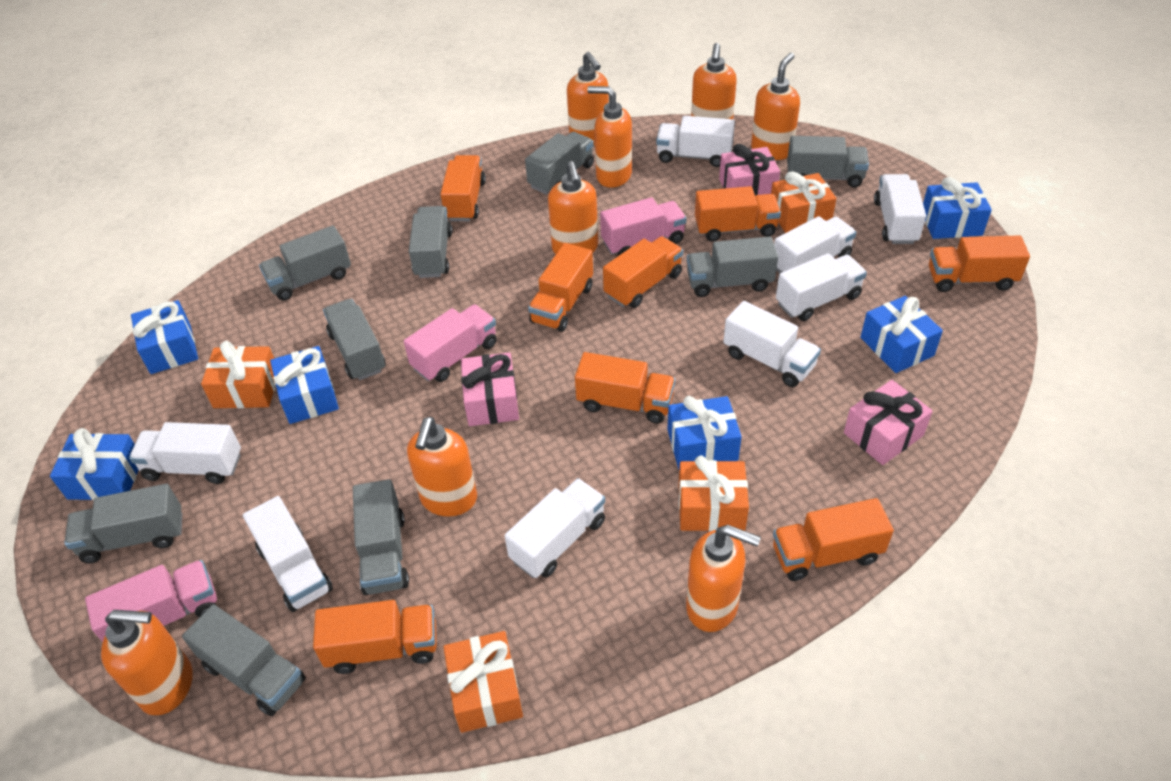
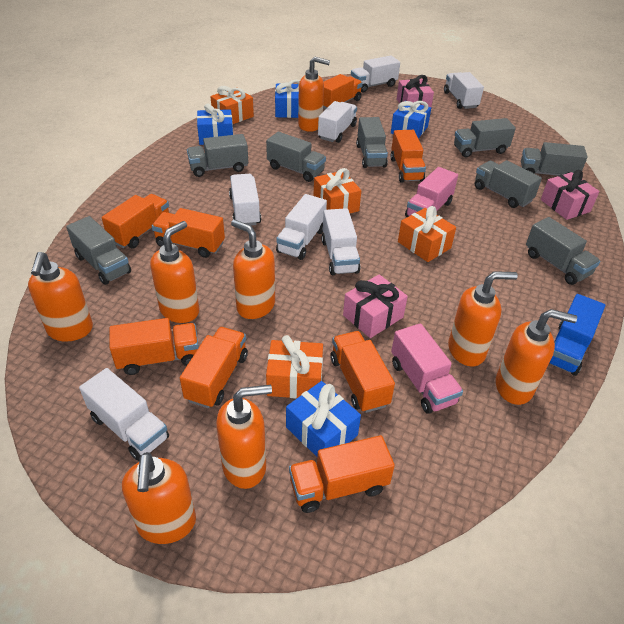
blue gift: [50,428,139,500] [131,300,198,374] [270,346,339,424] [667,396,742,469] [860,296,943,373] [923,177,992,239] = 6 -> [197,103,233,145] [275,79,300,118] [286,381,361,457] [391,101,431,138] = 4
blue truck: none = 0 -> [550,294,605,376] = 1
grey truck: [64,484,182,563] [182,604,306,716] [259,225,351,301] [323,299,386,380] [353,479,409,595] [409,206,452,278] [525,132,594,194] [687,237,778,297] [787,136,869,187] = 9 -> [66,216,131,285] [187,134,248,177] [266,132,326,182] [356,117,388,168] [454,118,516,158] [475,160,542,208] [521,142,588,176] [526,217,600,285] = 8
pink truck: [85,560,217,642] [404,304,497,382] [600,197,687,256] = 3 -> [391,323,463,414] [405,167,458,217] = 2
white truck: [129,422,241,484] [243,496,333,612] [505,478,605,578] [656,116,735,167] [723,301,821,387] [774,216,856,273] [776,253,867,321] [874,174,926,244] = 8 -> [79,368,169,461] [229,174,261,226] [276,194,327,260] [318,101,357,143] [321,208,361,275] [351,56,400,92] [444,72,484,109] = 7

